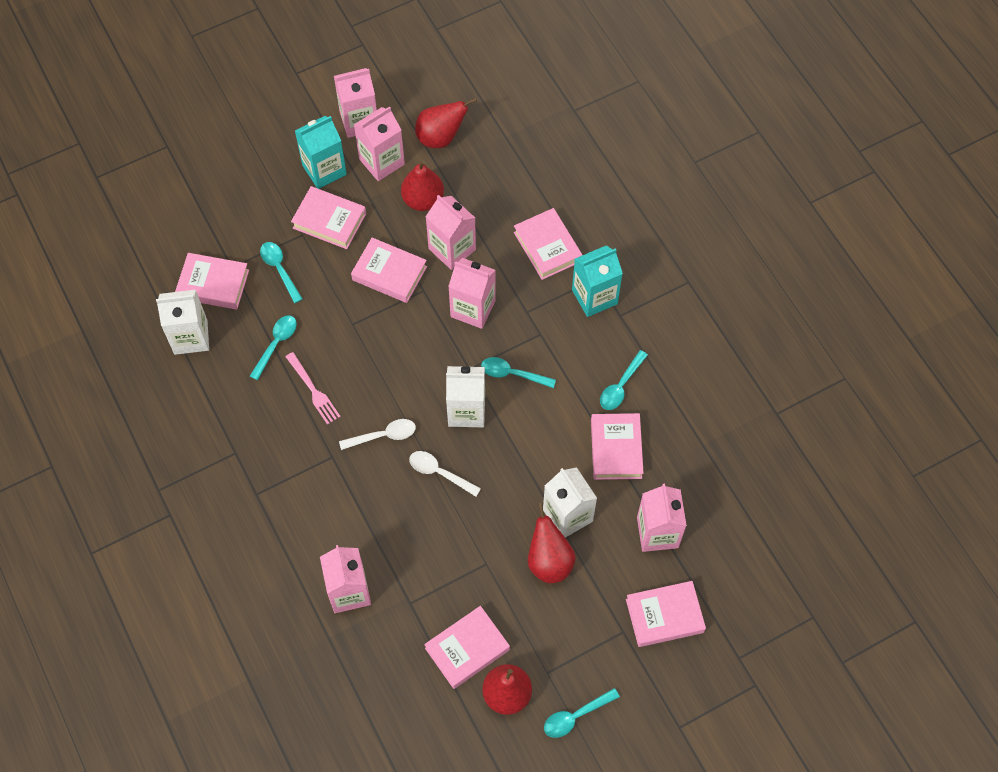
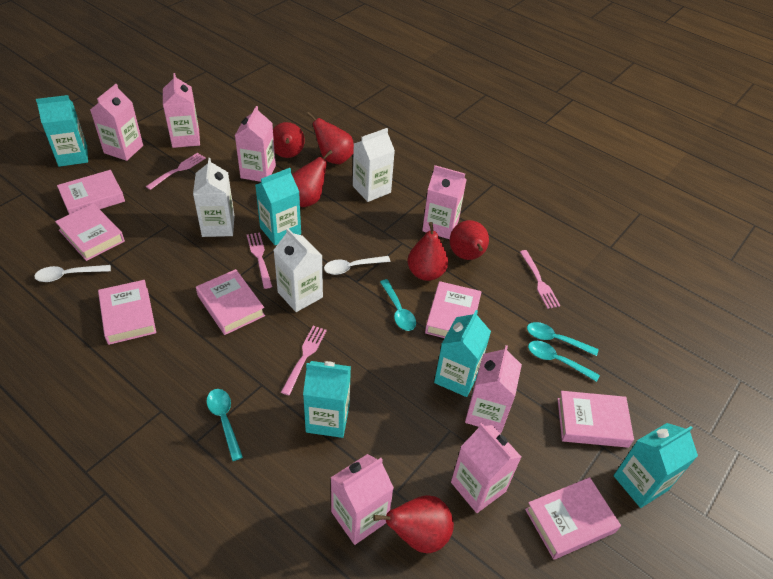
pink carton: [320,545,371,613] [334,68,377,138] [354,106,405,181] [426,195,476,270] [448,258,496,329] [637,484,687,552] = 6 -> [90,84,143,161] [163,73,200,148] [235,106,276,182] [331,454,394,545] [422,165,467,239] [451,423,521,513] [465,345,522,433] = 7
pink fork: [286,352,341,425] = 1 -> [146,153,206,190] [247,232,272,289] [281,326,327,395] [520,250,560,309] = 4
red pear: [401,160,444,211] [415,98,477,148] [482,664,532,715] [528,503,576,583] = 4 -> [273,122,305,158] [292,150,333,207] [306,112,354,164] [373,495,454,553] [408,222,448,281] [449,220,489,260] = 6
turquoise carton: [295,116,347,189] [572,245,623,317] = 2 -> [36,95,88,167] [255,168,301,245] [303,361,351,438] [434,310,491,397] [614,423,698,508] = 5
turquoise spoon: [250,315,297,380] [260,242,303,303] [481,357,556,388] [544,688,620,738] [600,350,648,410] = 5 -> [206,389,243,461] [380,279,416,331] [527,322,599,356] [528,341,600,382] = 4

